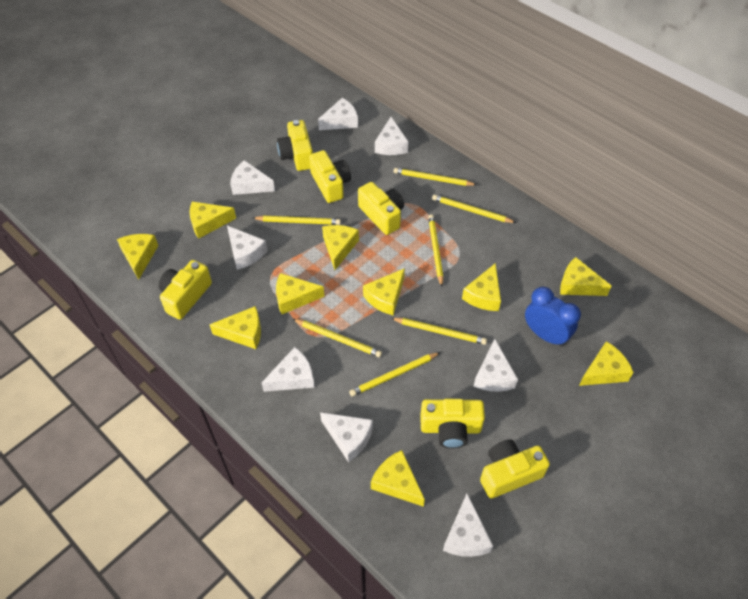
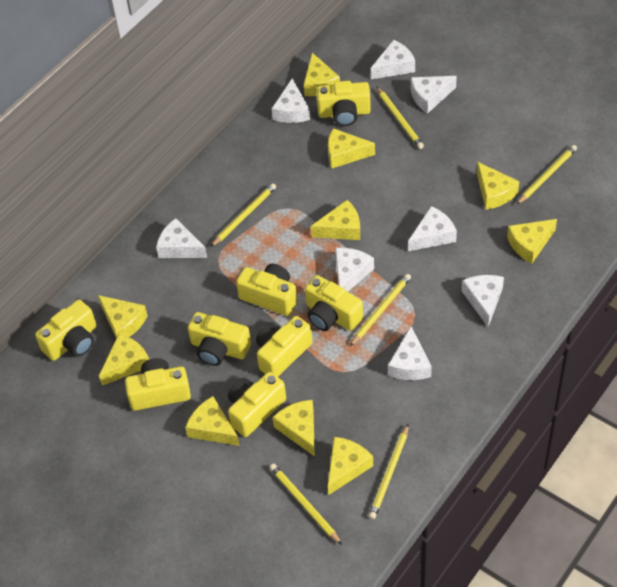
blue clock: [525,287,581,347] = 1 -> none = 0
yellow camera: [159,260,212,319] [277,120,313,171] [309,150,351,203] [358,182,404,235] [420,399,485,449] [480,439,550,499] = 6 -> [35,300,97,361] [125,358,191,411] [188,312,251,366] [228,372,286,437] [236,264,297,316] [256,316,312,377] [305,275,363,331] [316,81,371,126] = 8
yellow pencil: [253,216,341,225] [293,319,382,357] [349,352,440,397] [391,318,487,345] [393,168,477,186] [428,215,444,287] [432,195,516,223] = 7 -> [211,183,276,247] [269,464,342,545] [350,274,411,346] [369,424,409,519] [377,87,424,149] [517,145,577,204] = 6

